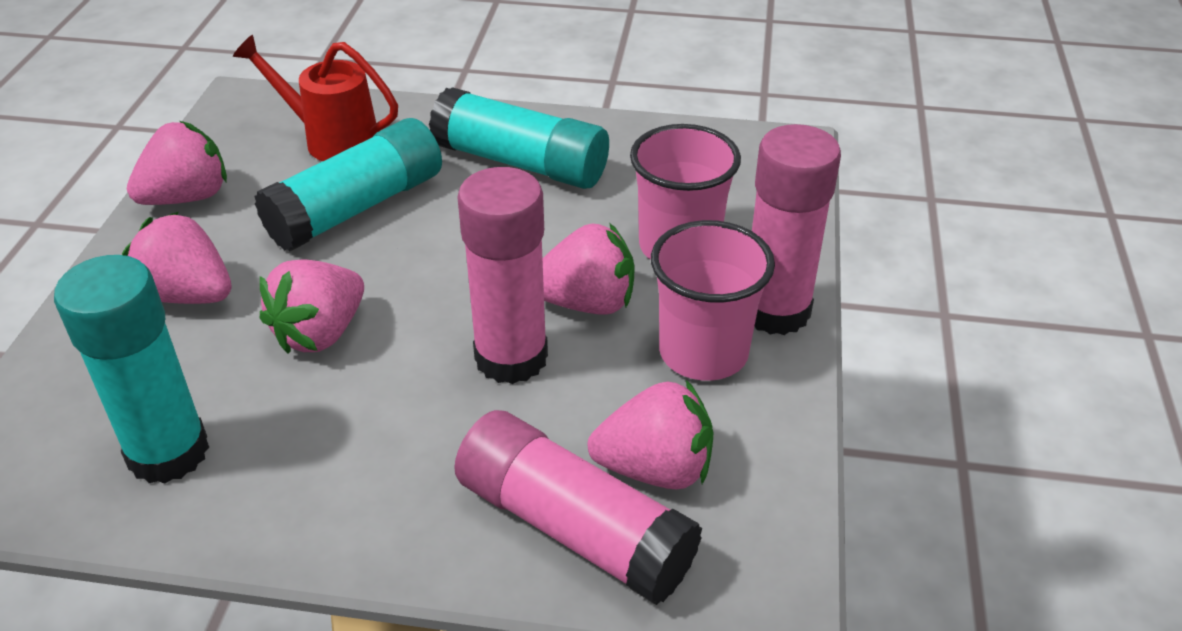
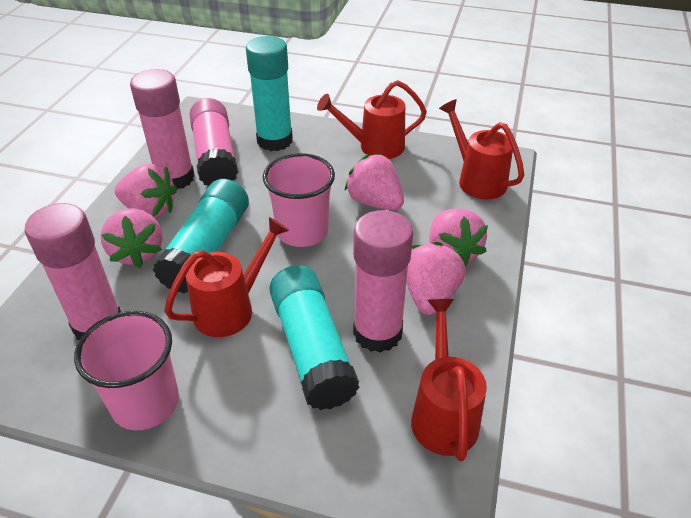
pink glue stick: [454,410,702,605] [457,167,548,384] [752,124,841,335] = 3 -> [25,203,121,340] [130,69,195,189] [190,98,238,186] [353,210,413,353] = 4
red watering can: [233,35,398,161] = 1 -> [164,217,289,337] [317,80,427,159] [411,299,487,461] [439,99,524,199] = 4

